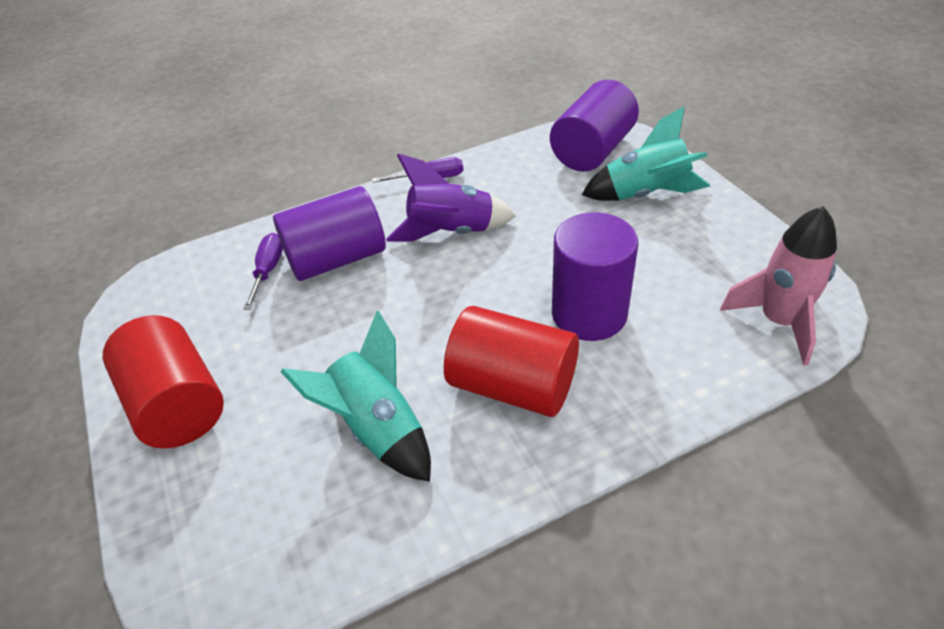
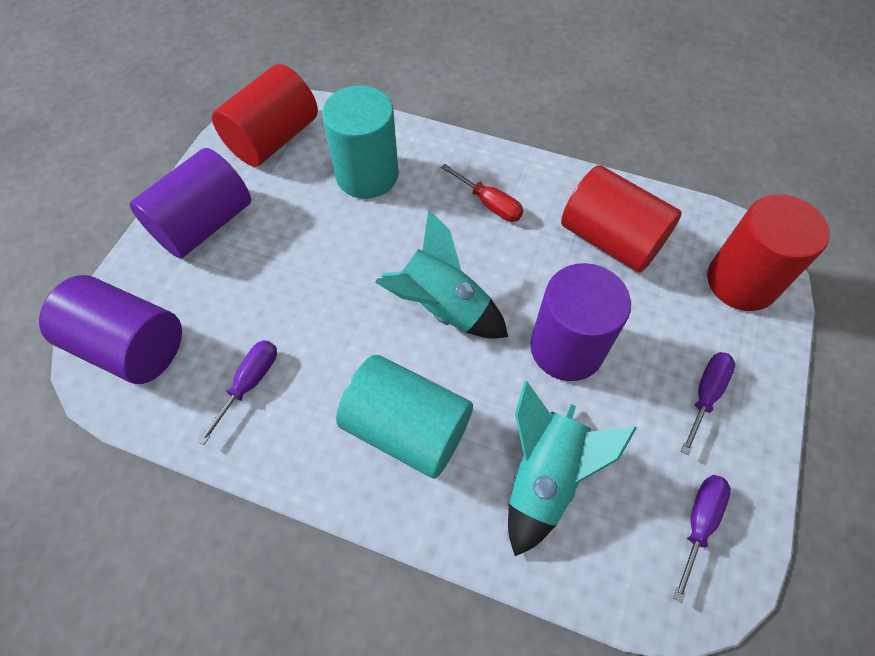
pink rocket: [720,206,837,366] = 1 -> none = 0
purple rocket: [386,154,515,242] = 1 -> none = 0
purple screwdriver: [243,233,283,310] [372,157,463,183] = 2 -> [197,340,277,445] [673,475,731,603] [681,352,735,455] = 3
red cylinder: [103,315,224,449] [444,306,579,417] = 2 -> [212,64,318,167] [561,165,682,273] [707,194,830,311] = 3
red screwdriver: none = 0 -> [441,164,523,222] = 1
turquoise cylinder: none = 0 -> [322,85,399,199] [336,355,473,479] = 2

